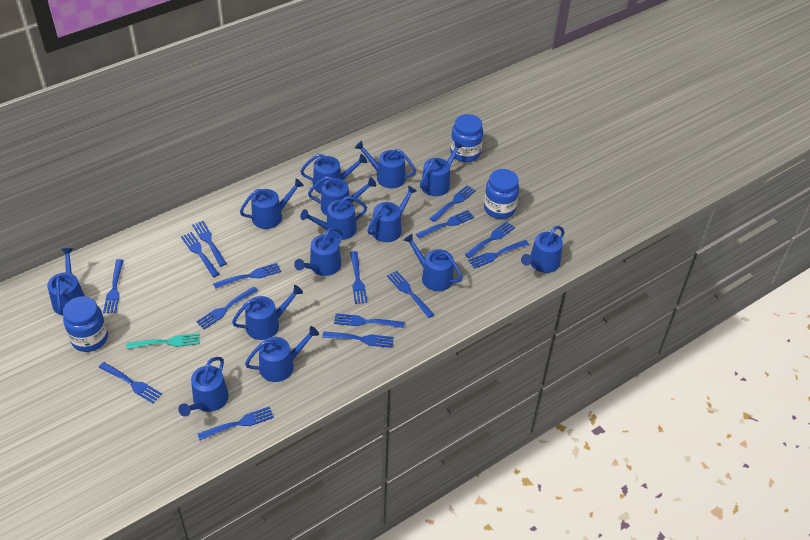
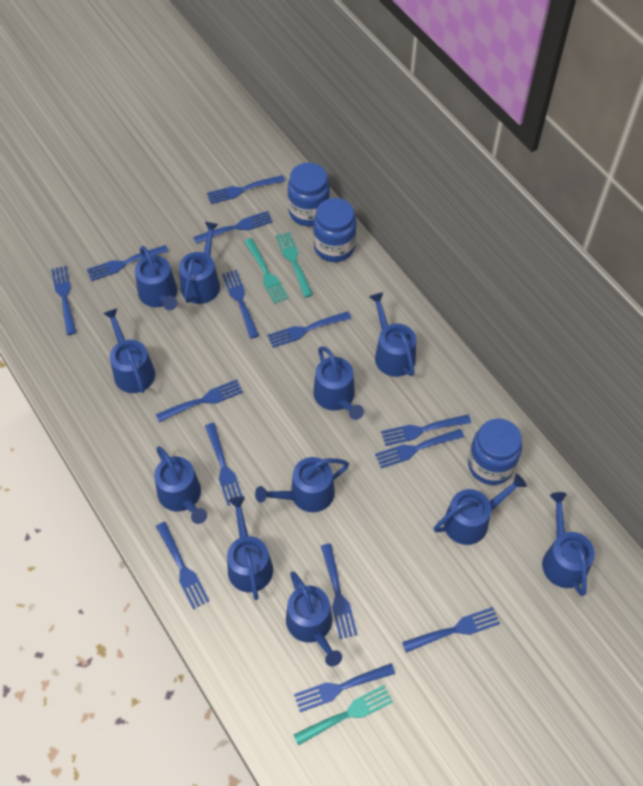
blue fork: [98,362,162,403] [103,259,124,313] [181,232,219,277] [192,221,227,267] [196,286,258,329] [198,407,274,440] [213,263,281,289] [322,331,394,348] [334,313,404,328] [350,251,367,304] [387,271,434,318] [416,210,474,239] [429,185,476,222] [465,221,515,258] [468,240,529,269] = 15 -> [51,266,76,335] [87,245,169,281] [156,379,243,422] [156,522,209,609] [193,211,273,244] [205,423,242,506] [207,175,285,204] [222,270,259,339] [267,311,351,348] [294,663,395,712] [321,543,358,639] [375,429,464,468] [381,415,471,446] [402,607,500,653] = 14
blue watering can: [47,248,85,315] [178,357,229,417] [232,285,303,340] [240,178,304,229] [245,326,319,382] [294,228,343,276] [300,154,367,194] [300,196,367,240] [308,176,376,216] [355,141,416,188] [367,185,417,242] [404,234,463,291] [420,141,463,196] [521,226,565,273] = 14 -> [103,308,155,393] [135,246,177,310] [154,446,207,524] [179,222,220,304] [227,496,273,600] [255,457,349,512] [286,571,342,666] [313,346,364,420] [369,292,416,377] [434,474,527,545] [542,492,595,596] = 11
turquoise fork: [126,333,200,349] = 1 -> [244,238,289,304] [275,232,313,297] [294,685,393,746] = 3

